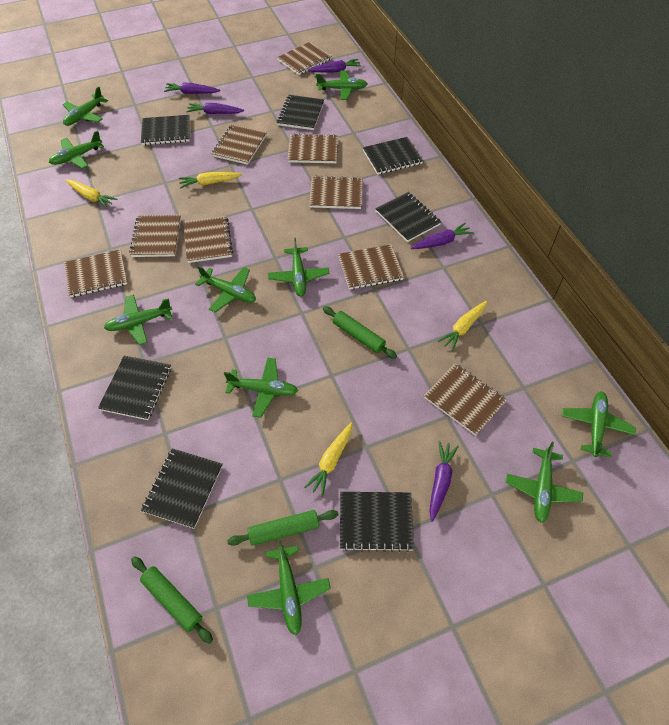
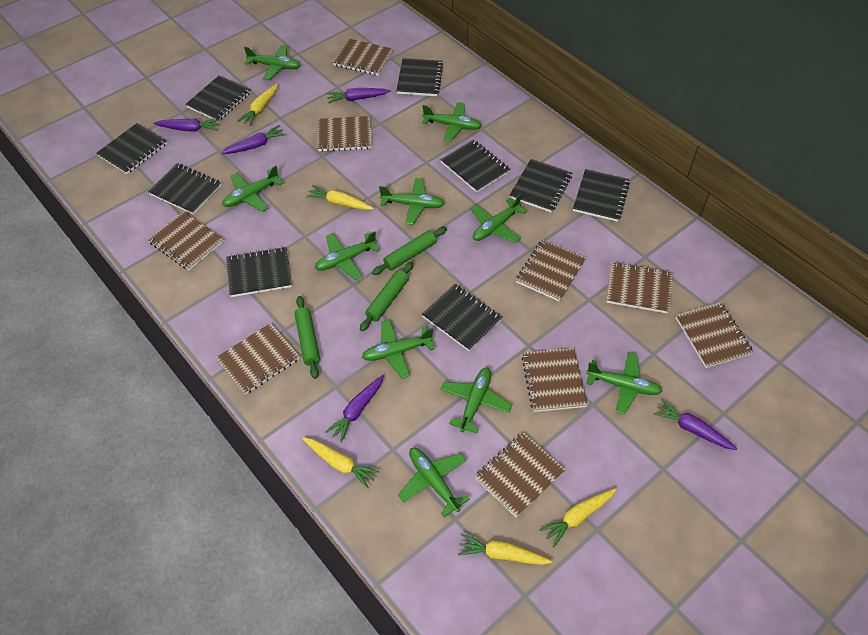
black notebook: [98,356,171,420] [141,115,190,145] [141,448,223,529] [277,95,324,130] [340,492,414,552] [363,137,423,175] [375,192,441,242] = 7 -> [96,123,167,174] [148,163,221,215] [185,75,251,122] [226,247,292,297] [396,58,443,96] [422,284,502,351] [441,140,510,193] [509,159,572,212] [573,169,630,222] = 9
yellow carrot: [65,180,117,209] [179,172,242,189] [304,422,352,496] [438,301,488,351] = 4 -> [237,84,278,126] [302,437,380,489] [306,185,374,210] [458,534,553,565] [540,488,617,547] = 5

